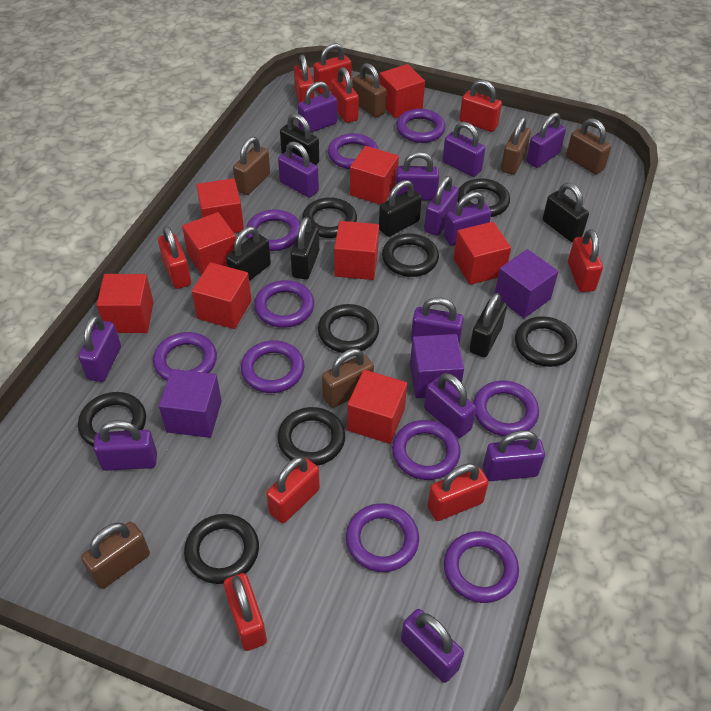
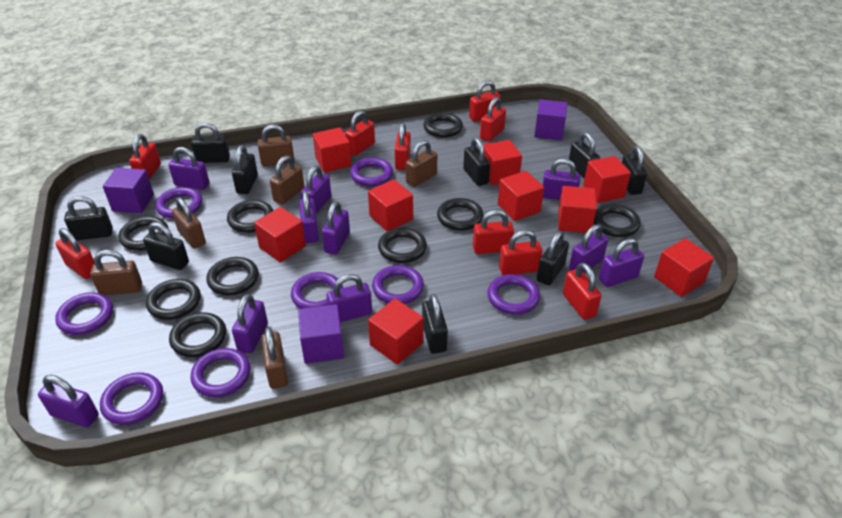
black padlock: [226,226,271,281] [280,113,319,165] [291,217,319,280] [379,180,422,237] [469,293,507,358] [543,183,589,242] = 6 -> [64,196,113,241] [143,222,189,270] [191,123,230,163] [232,145,258,194] [422,294,448,354] [463,138,490,186] [537,231,569,285] [569,132,600,179] [622,146,647,195] = 9
black ring: [78,392,146,447] [184,514,259,584] [277,407,345,465] [302,197,357,238] [318,304,379,353] [382,233,439,277] [457,178,510,217] [515,316,577,367] = 8 -> [119,216,168,251] [146,279,201,320] [169,312,226,357] [206,257,259,295] [227,200,274,233] [378,228,427,263] [423,113,463,138] [437,198,484,231] [594,204,641,237] = 9
purple padlock: [78,315,121,382] [93,420,157,471] [278,141,319,198] [298,81,337,133] [395,152,439,201] [401,609,464,683] [411,297,464,344] [424,176,459,236] [424,373,476,438] [443,122,486,177] [444,192,492,246] [483,430,545,481] [526,112,566,168] = 13 -> [38,375,99,428] [168,147,209,190] [232,294,268,354] [299,191,319,243] [301,165,331,214] [322,201,350,255] [326,274,372,322] [543,159,580,200] [569,224,608,273] [599,238,644,287] = 10
purple ring: [153,332,217,381] [241,340,304,393] [247,209,300,251] [254,280,314,328] [328,133,378,169] [346,503,419,572] [392,420,461,480] [396,109,445,143] [444,531,519,603] [473,381,539,436] = 10 -> [55,292,113,335] [100,373,163,425] [155,187,202,219] [191,348,250,397] [291,272,343,309] [350,157,393,186] [372,265,424,304] [487,274,540,315] = 8

